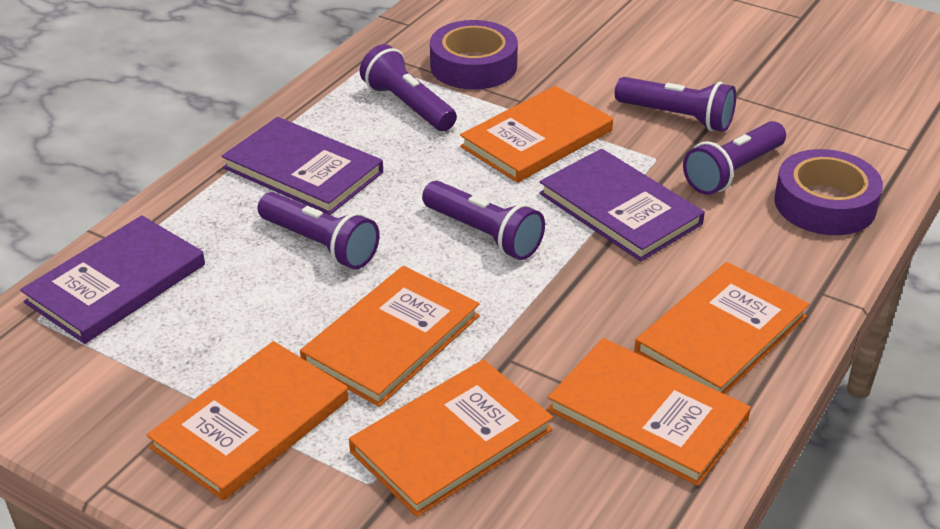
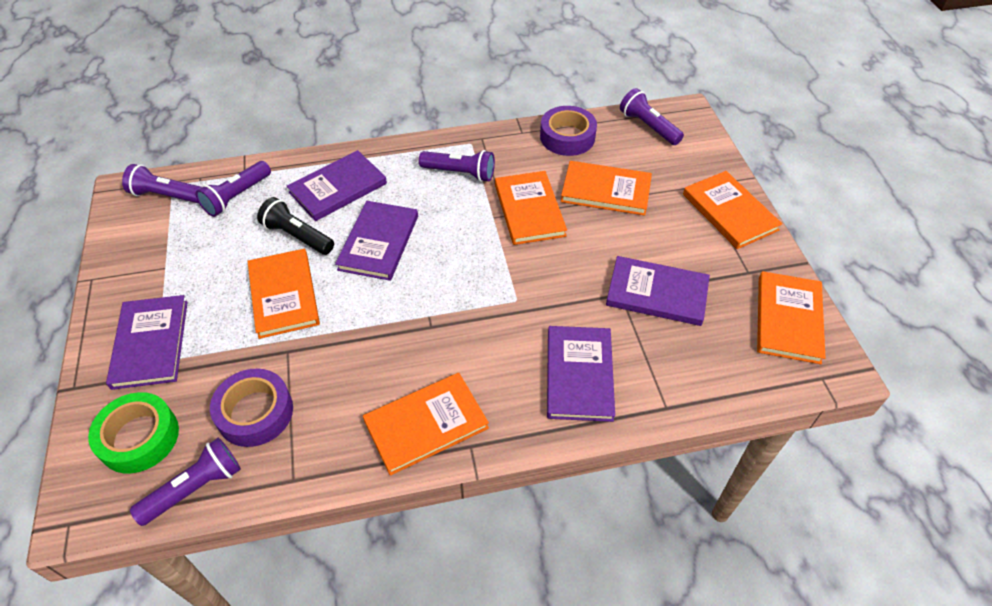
black flashlight: none = 0 -> [257,197,334,255] = 1
green tape: none = 0 -> [88,392,179,473] = 1
purple book: [20,215,205,344] [221,117,383,215] [539,149,705,261] = 3 -> [106,295,188,390] [287,150,387,221] [335,201,418,281] [547,326,615,422] [606,256,710,326] = 5

